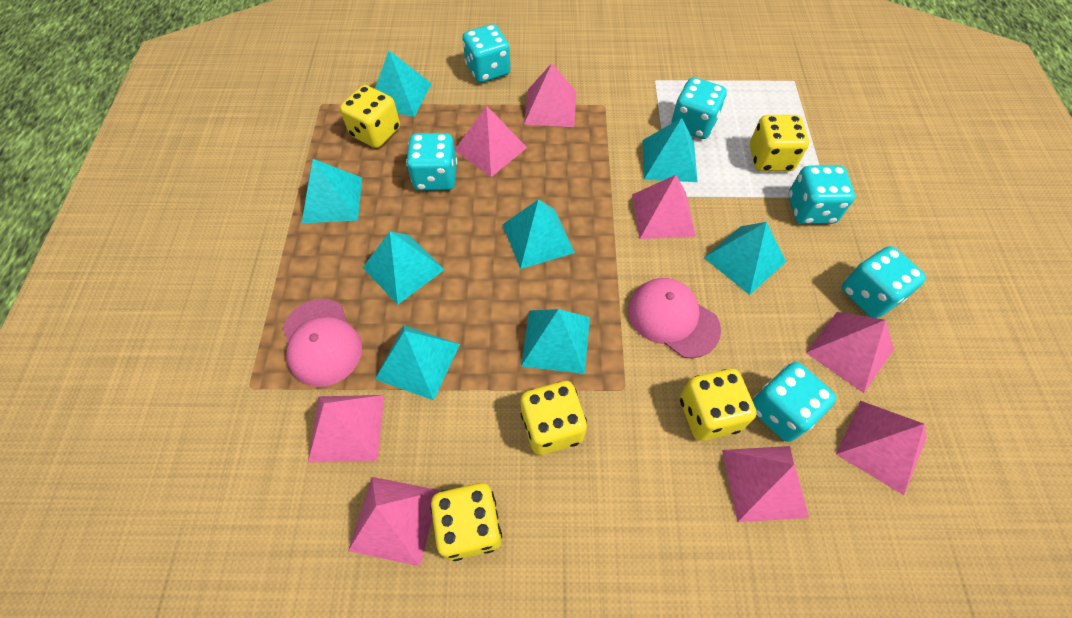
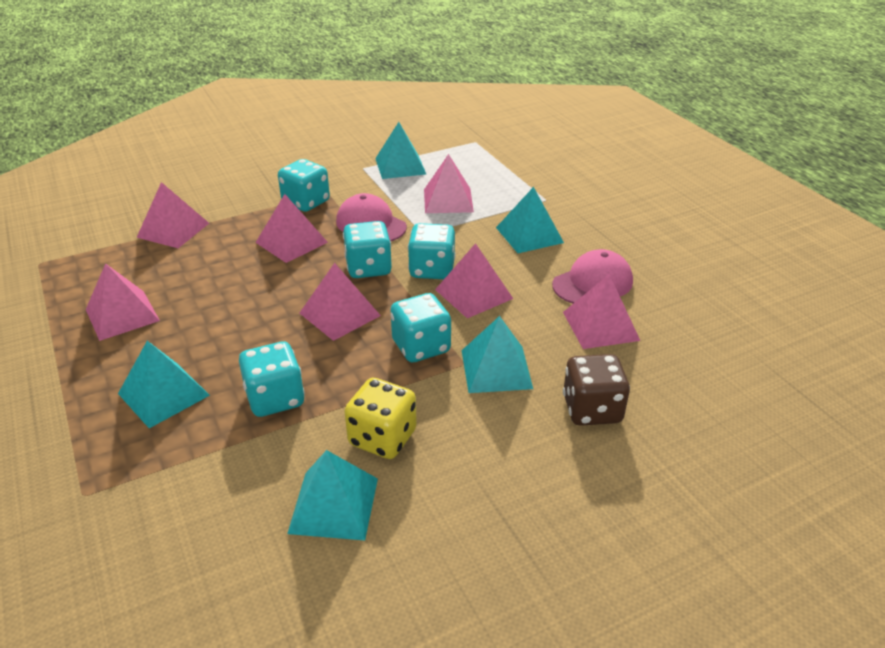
brown dice: none = 0 -> [563,354,630,426] = 1
pink pyramid: [308,395,384,462] [348,477,440,566] [455,106,527,177] [524,63,576,127] [632,175,696,239] [722,446,809,522] [806,312,894,393] [836,401,926,495] = 8 -> [86,263,160,341] [136,182,209,248] [255,194,328,263] [300,263,381,341] [424,154,474,213] [435,243,513,318] [563,274,640,349] = 7
turquoise dice: [406,133,457,190] [462,24,510,83] [671,77,727,139] [752,362,836,442] [789,165,855,224] [842,246,926,318] = 6 -> [239,342,305,417] [278,159,330,212] [343,221,392,278] [390,293,451,362] [408,223,455,279] = 5
turquoise pyramid: [302,159,362,223] [363,231,445,305] [375,51,432,117] [375,325,460,400] [502,199,575,269] [521,309,590,374] [643,118,698,182] [704,222,786,295] = 8 -> [118,341,210,428] [287,450,378,541] [375,122,426,179] [461,316,533,393] [496,187,564,253] = 5
yellow dice: [340,85,400,148] [430,483,502,561] [521,381,587,455] [680,369,757,441] [750,115,809,171] = 5 -> [344,378,417,459] = 1

